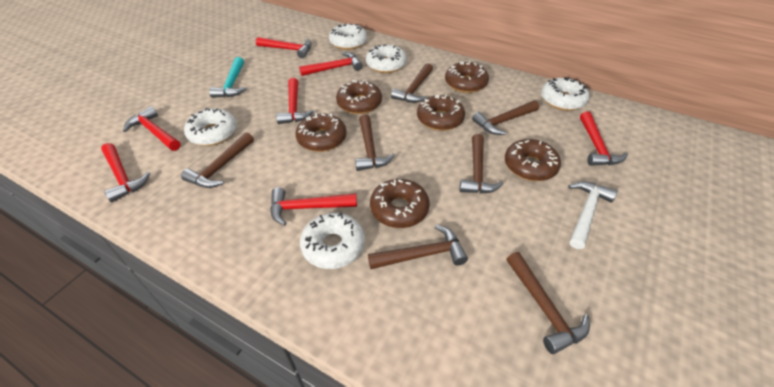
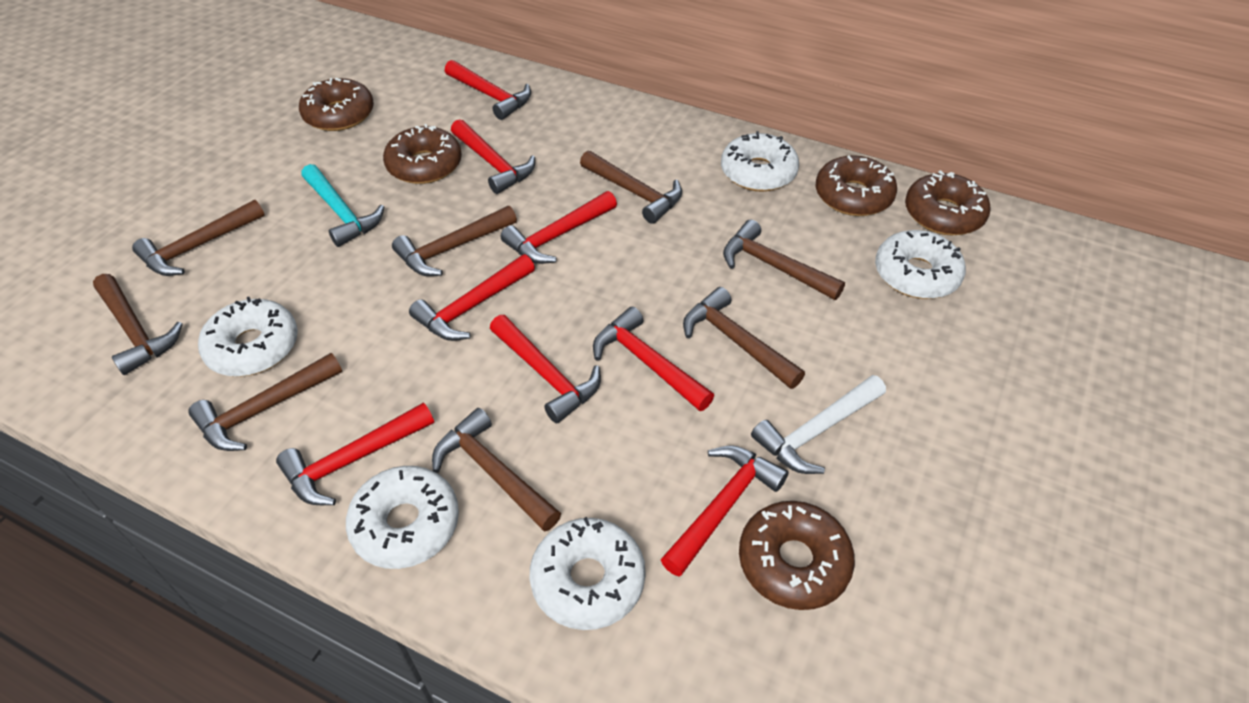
brown donut: [295,113,347,152] [336,80,382,114] [370,179,430,228] [417,95,465,131] [445,61,489,93] [505,139,561,181] = 6 -> [299,78,374,131] [383,124,462,184] [739,501,855,610] [816,155,897,216] [905,170,991,235] = 5
brown hammer: [181,132,254,188] [355,115,395,171] [368,224,468,269] [391,63,433,103] [459,134,503,193] [472,100,539,135] [506,252,590,354] = 7 -> [93,274,183,375] [132,200,265,276] [188,353,342,451] [392,206,517,276] [432,408,561,532] [580,151,682,224] [683,287,805,389] [723,220,845,300] = 8
red hammer: [101,143,150,202] [123,106,181,151] [256,37,312,58] [270,187,357,226] [276,78,314,124] [299,52,363,76] [580,112,628,166] = 7 -> [276,403,434,505] [409,254,535,341] [445,60,531,120] [451,119,535,194] [490,315,601,423] [501,191,617,264] [593,307,714,411] [661,445,789,577] = 8

